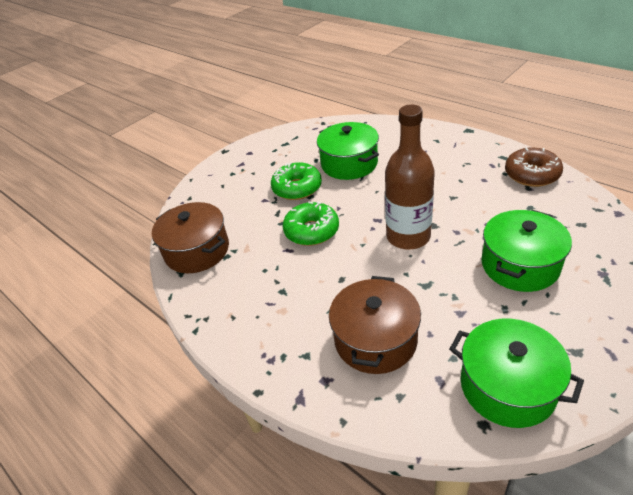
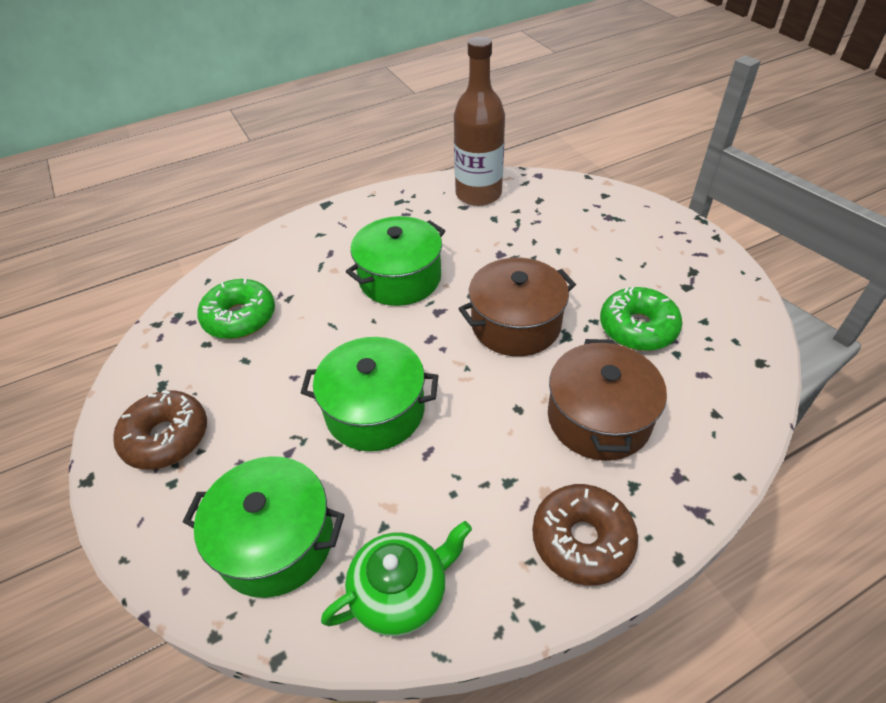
brown donut: [505,148,563,187] = 1 -> [113,391,207,470] [532,484,638,585] = 2
green teapot: none = 0 -> [321,521,472,636] = 1

